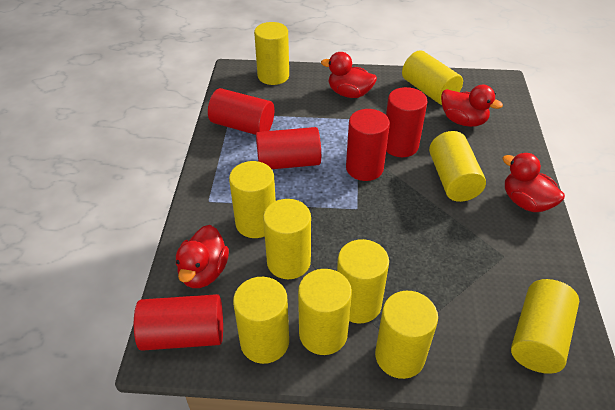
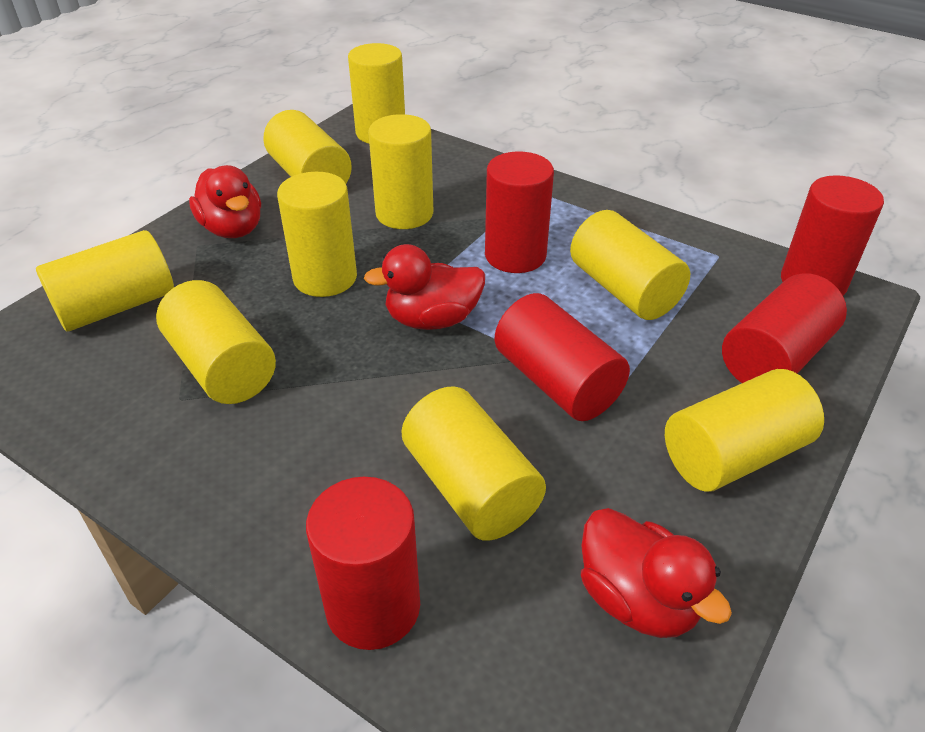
red duck: [176,225,229,288] [321,52,377,98] [441,84,503,127] [502,153,565,212] = 4 -> [189,165,261,238] [364,244,485,330] [581,508,732,638] = 3
yellow cylinder: [229,161,276,238] [233,277,289,364] [254,22,289,85] [263,199,311,279] [298,269,352,355] [337,239,389,323] [375,291,438,379] [402,50,463,105] [429,131,486,202] [511,279,579,374] = 10 -> [36,230,174,332] [156,280,276,404] [263,110,352,184] [277,172,357,297] [348,43,405,144] [368,114,433,229] [401,386,546,541] [570,210,690,320] [665,369,824,492] = 9

